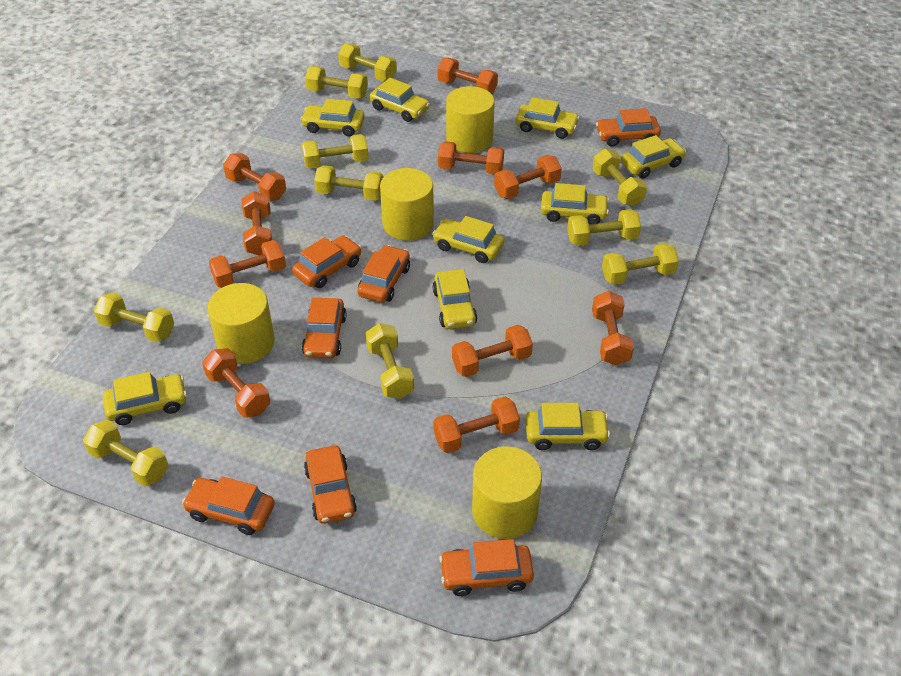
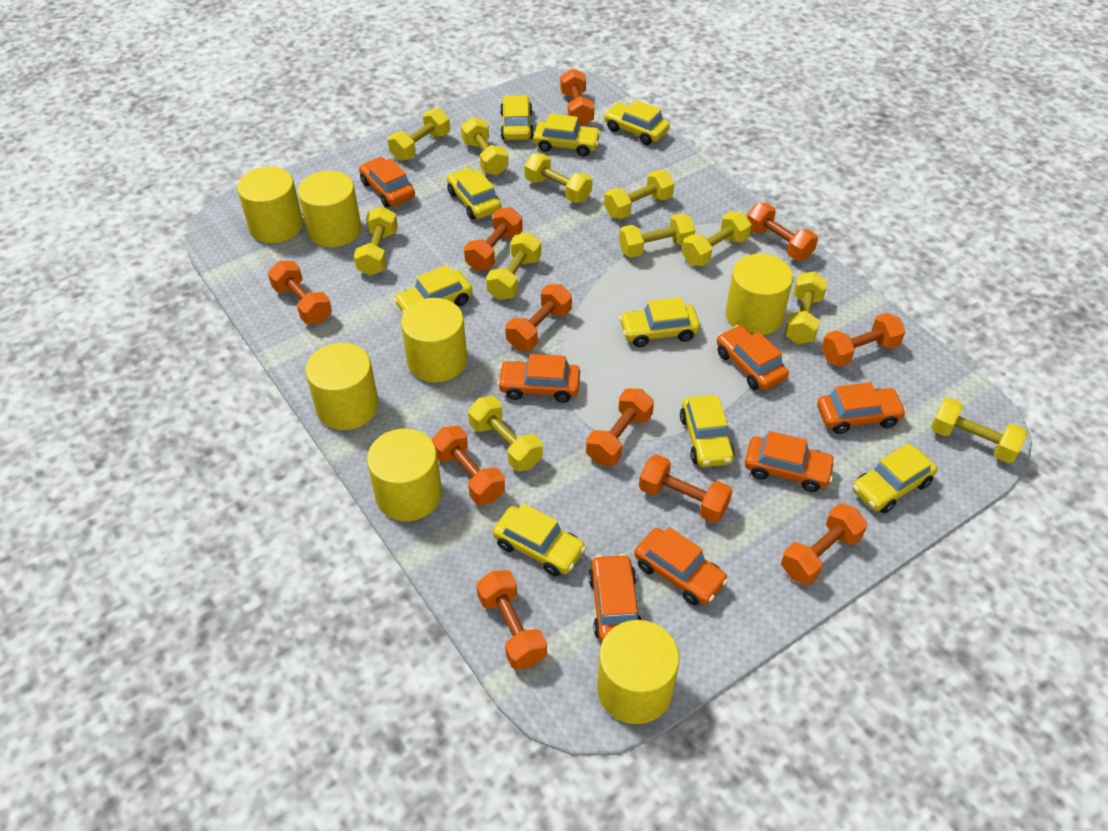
orange dumbbell: [202,348,270,418] [209,240,286,288] [223,153,286,201] [242,191,272,255] [433,397,520,453] [437,58,498,94] [438,141,504,175] [452,325,533,377] [494,155,562,199] [592,291,634,366] = 10 -> [268,261,332,324] [432,426,505,505] [464,207,523,271] [476,570,547,669] [505,284,572,350] [560,69,594,126] [586,388,654,466] [639,454,733,523] [747,203,818,260] [781,504,867,585] [821,313,906,367] = 11
yellow cylinder: [207,283,275,364] [380,168,434,241] [446,86,495,153] [472,446,542,539] = 4 -> [237,167,303,243] [298,171,361,248] [305,343,379,430] [367,428,442,521] [401,298,467,383] [597,620,679,724] [726,254,793,335] = 7
yellow dumbbell: [83,420,168,486] [94,293,174,342] [302,134,369,168] [305,66,368,99] [314,165,383,201] [338,43,397,81] [366,323,414,399] [567,209,641,246] [592,149,647,206] [602,243,679,285] = 10 -> [354,207,398,276] [388,108,450,161] [461,117,508,175] [468,396,543,471] [486,233,541,300] [524,153,592,203] [604,170,674,219] [619,213,695,258] [682,211,751,266] [784,271,828,344] [931,398,1027,463] = 11

